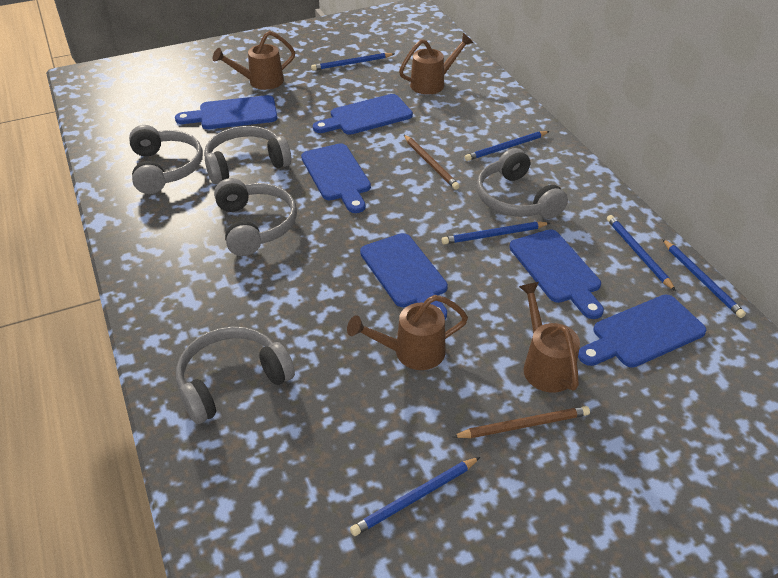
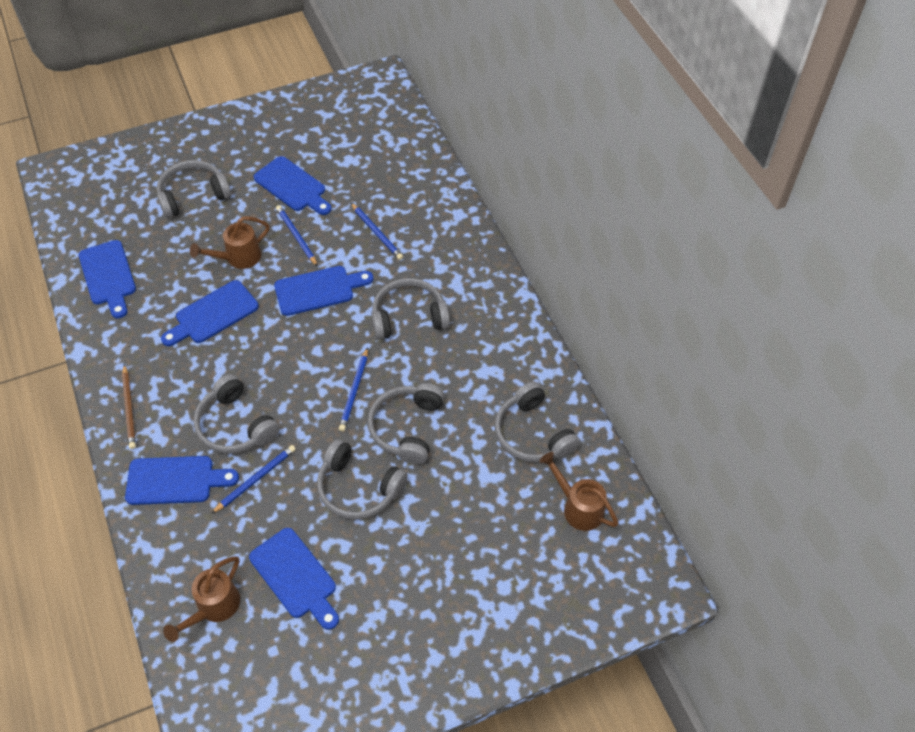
blue pencil: [311,53,394,71] [350,457,480,536] [442,222,550,244] [465,131,550,161] [607,215,676,291] [663,239,746,318] = 6 -> [211,445,296,514] [276,205,318,267] [339,347,368,431] [351,203,403,260] = 4
brown pencil: [404,135,460,190] [452,406,590,438] = 2 -> [122,364,136,449] = 1
brown watering can: [213,31,295,90] [347,295,468,370] [399,33,473,95] [519,282,580,393] = 4 -> [163,556,240,642] [190,216,270,269] [540,452,619,531] = 3
grey headphones: [129,125,203,194] [176,326,295,424] [204,126,291,184] [214,178,297,256] [476,148,568,219] = 5 -> [157,160,231,218] [194,374,280,454] [317,439,408,520] [368,383,444,465] [372,278,450,339] [495,382,580,462] = 6

